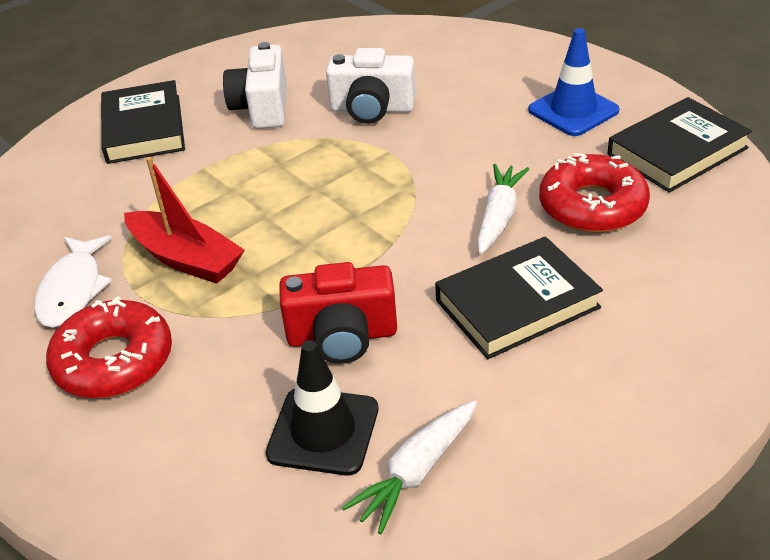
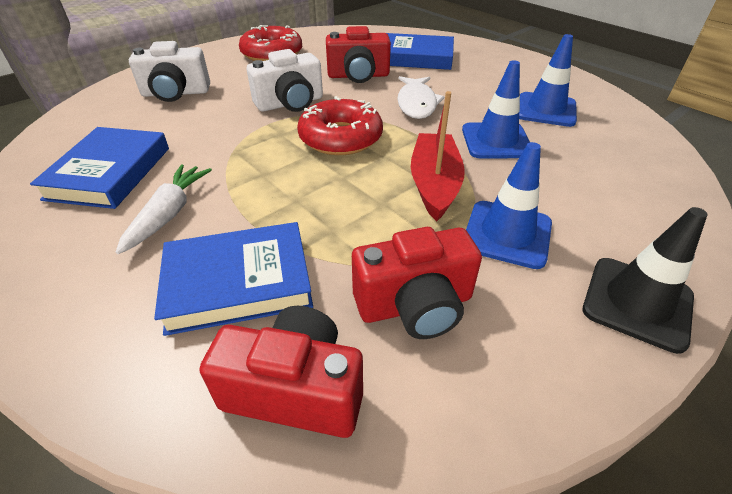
black book: [101,80,185,164] [435,236,603,359] [607,97,752,193] = 3 -> none = 0
blue book: none = 0 -> [30,127,169,209] [154,222,313,336] [387,33,454,70] = 3
blue traffic cone: [528,28,619,136] = 1 -> [462,60,530,158] [466,142,552,269] [519,34,577,127] = 3
red camera: [279,262,397,364] = 1 -> [200,306,363,438] [326,26,391,83] [352,227,482,339] = 3
white carrot: [342,400,477,534] [477,164,529,254] = 2 -> [116,164,212,254] = 1

